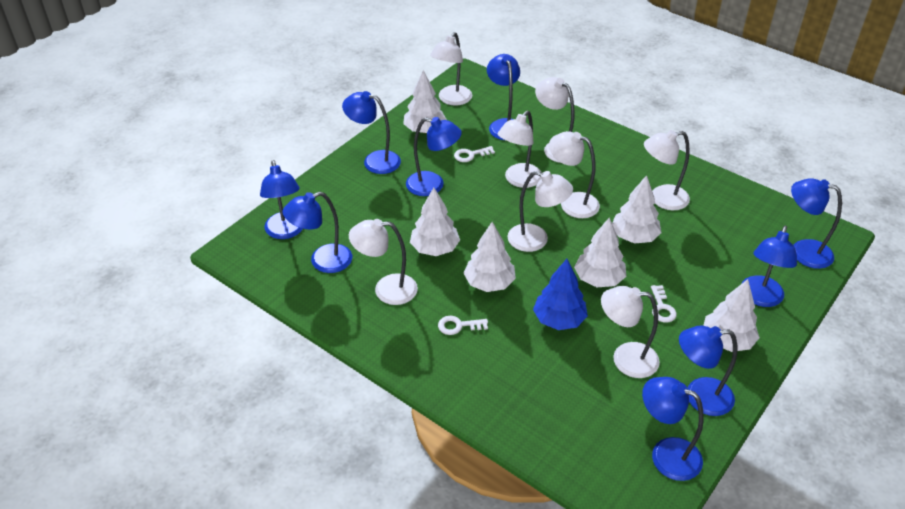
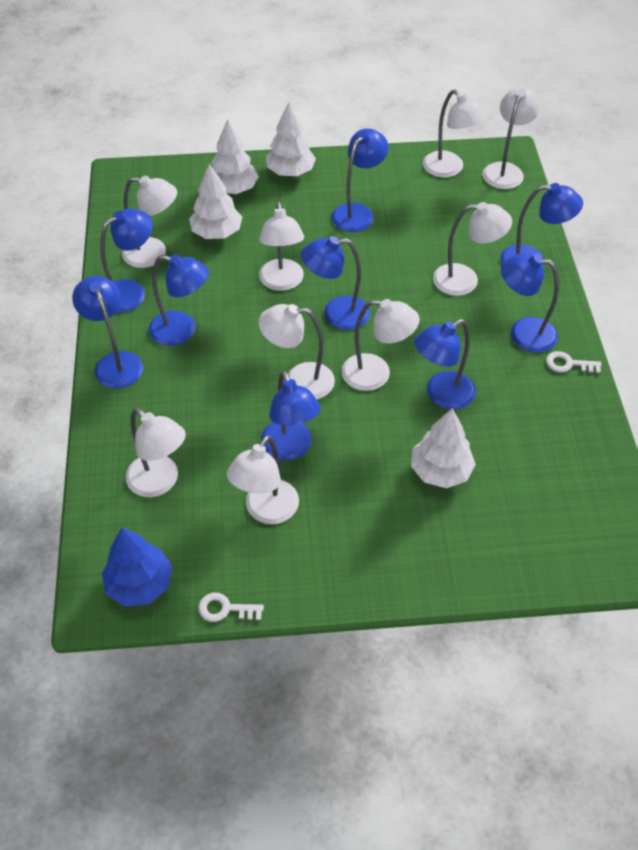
white key: [438,316,488,335] [454,146,495,162] [651,285,677,323] = 3 -> [198,593,264,622] [546,351,602,373] = 2
white lamp: [349,219,418,305] [430,32,472,106] [498,110,542,188] [508,171,573,252] [535,77,574,163] [549,131,600,218] [601,286,660,378] [644,130,690,210] = 8 -> [122,175,177,268] [125,408,186,497] [227,435,299,524] [258,304,335,400] [259,201,304,291] [341,299,420,391] [423,89,487,178] [433,202,512,296] [483,86,540,189] = 9
white tree: [403,70,447,133] [410,187,460,256] [463,222,516,292] [574,217,626,287] [612,175,661,244] [703,279,760,352] = 6 -> [189,164,242,239] [211,119,259,194] [266,102,316,176] [411,408,476,488] = 4

